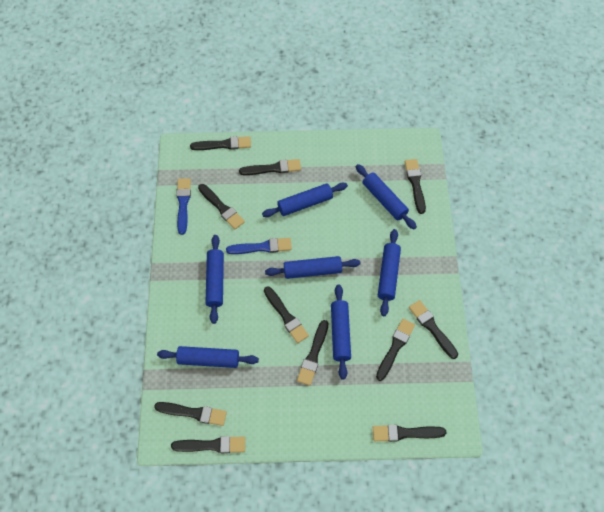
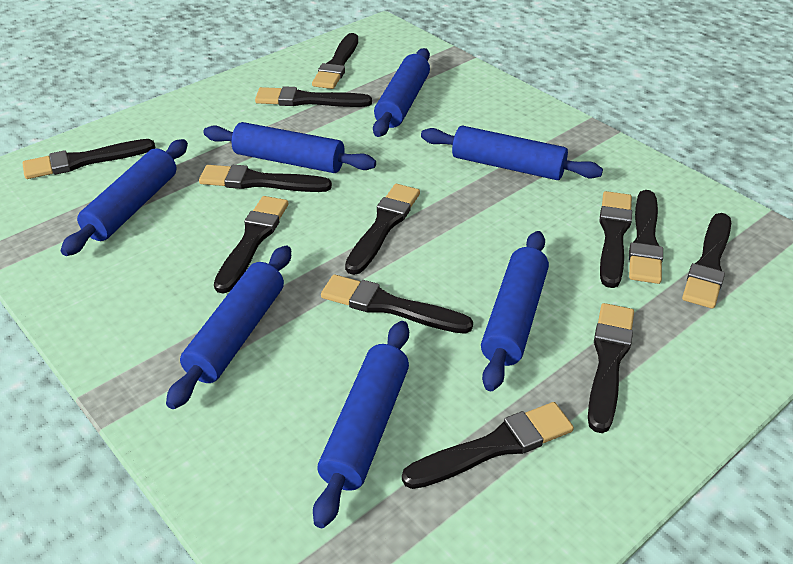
black brush: [154,402,227,426] [171,436,245,453] [190,136,251,150] [198,184,245,229] [239,159,301,175] [264,287,309,343] [297,320,328,386] [373,425,447,442] [376,319,415,381] [405,159,426,214] [409,300,458,359] = 11 -> [22,139,156,179] [199,165,332,192] [214,196,288,294] [255,86,372,107] [312,33,358,89] [321,274,473,334] [345,184,420,275] [402,402,574,489] [588,303,634,433] [599,191,632,288] [629,190,663,284] [682,213,731,309] = 12
blue brush: [176,178,191,235] [226,238,292,254] = 2 -> none = 0

